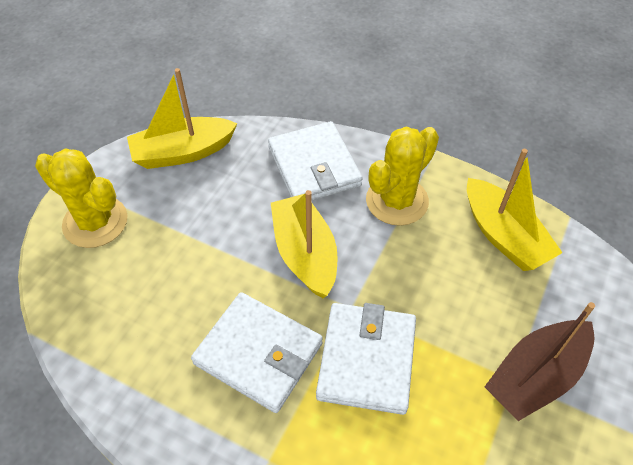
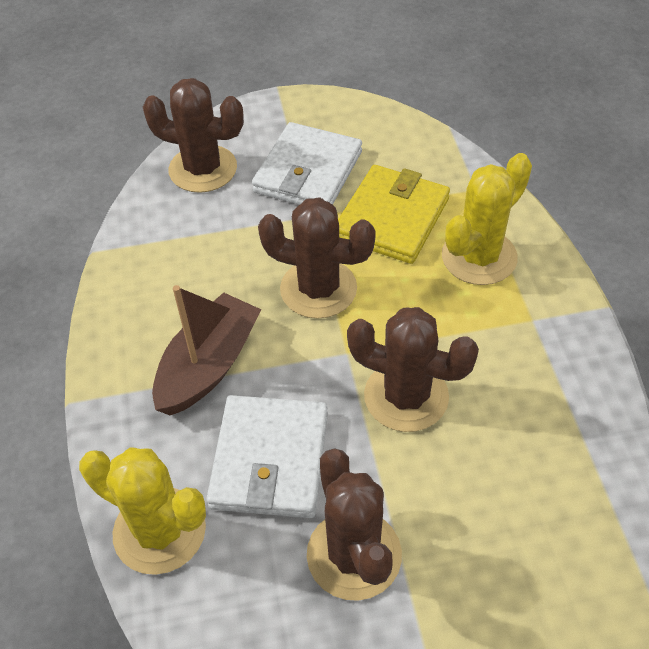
brown cactus: none = 0 -> [143,78,244,193] [258,197,376,319] [307,448,402,601] [347,307,479,432] = 4
white wallet: [191,292,323,413] [268,121,363,200] [316,303,416,415] = 3 -> [206,395,328,518] [252,122,362,205] = 2
yellow boat: [127,68,238,169] [271,190,338,298] [467,149,563,271] = 3 -> none = 0
yellow wallet: none = 0 -> [338,165,450,264] = 1

